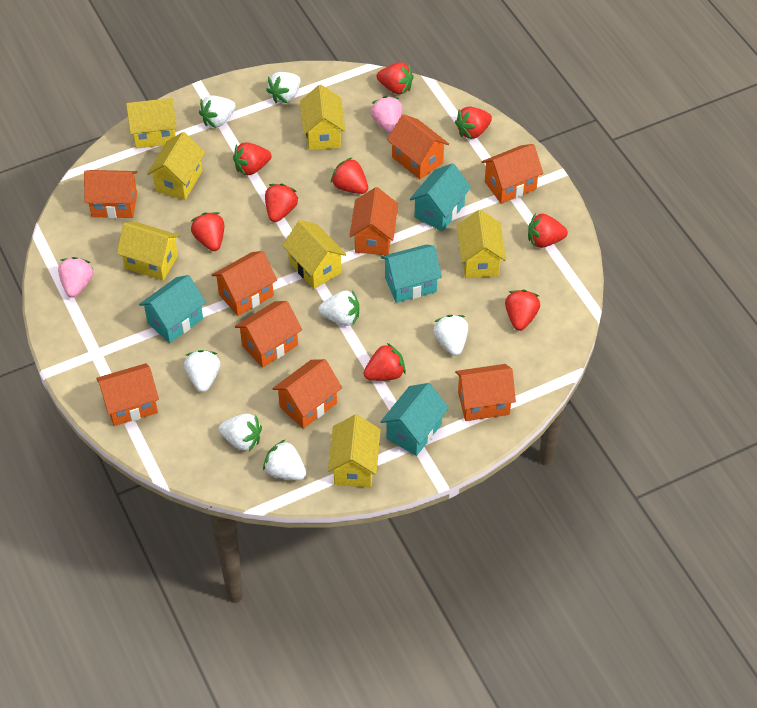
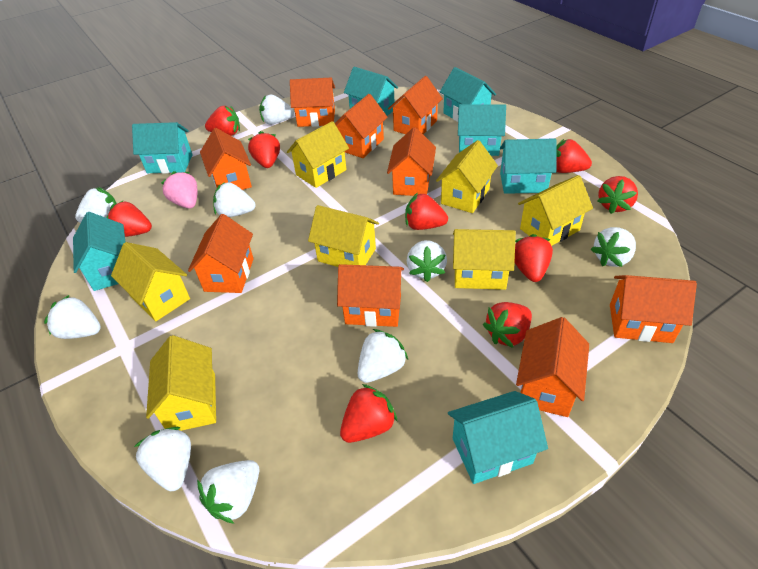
pink strawberry: [58,257,94,298] [371,96,402,134] = 2 -> [161,171,197,209] = 1
turquoise house: [139,275,206,343] [380,383,449,456] [381,244,442,303] [410,163,471,231] = 4 -> [73,212,125,291] [132,122,193,173] [344,67,398,116] [440,67,496,122] [448,391,548,484] [458,104,506,156] [500,138,557,194] = 7
white strawberry: [184,350,220,392] [199,95,236,128] [219,414,262,451] [263,439,306,480] [266,72,301,103] [318,290,359,326] [433,315,468,356] = 7 -> [44,295,101,339] [75,187,117,223] [134,427,191,491] [197,460,259,524] [213,182,255,217] [259,95,294,125] [358,329,408,383] [407,240,447,282] [591,227,636,267] = 9

